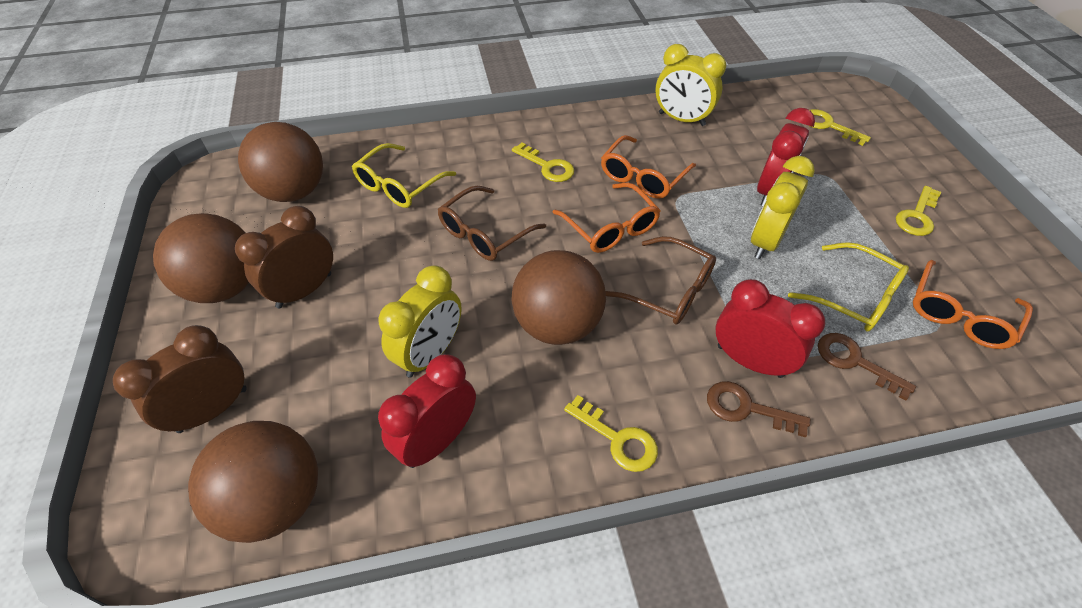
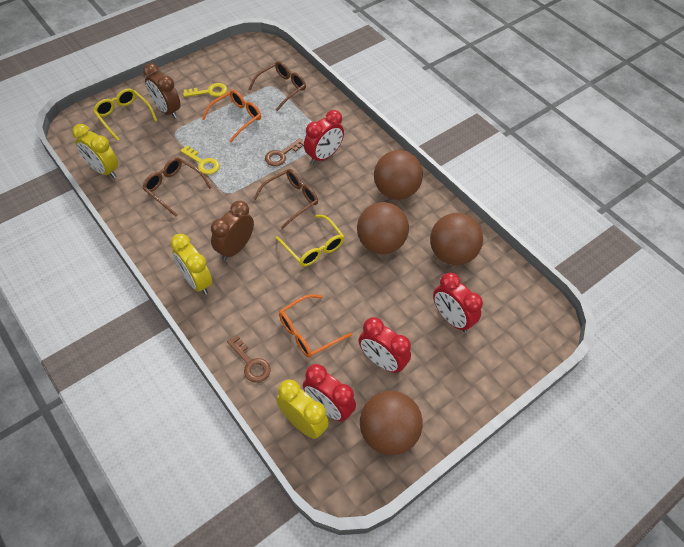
brown glasses: [438,186,546,261] [605,236,716,325] = 2 -> [143,157,212,217] [249,61,306,111] [253,169,318,229] = 3
orange glasses: [552,182,661,253] [601,135,696,199] [913,260,1033,349] = 3 -> [202,90,261,142] [279,294,352,358] = 2
red clock: [378,354,476,468] [716,279,825,378] [757,108,815,206] = 3 -> [303,364,356,422] [304,110,344,164] [359,317,411,373] [433,272,483,332] = 4
yellow key: [512,142,574,182] [564,395,658,472] [810,109,871,146] [896,186,941,236] = 4 -> [180,145,220,175] [183,83,227,97] = 2

